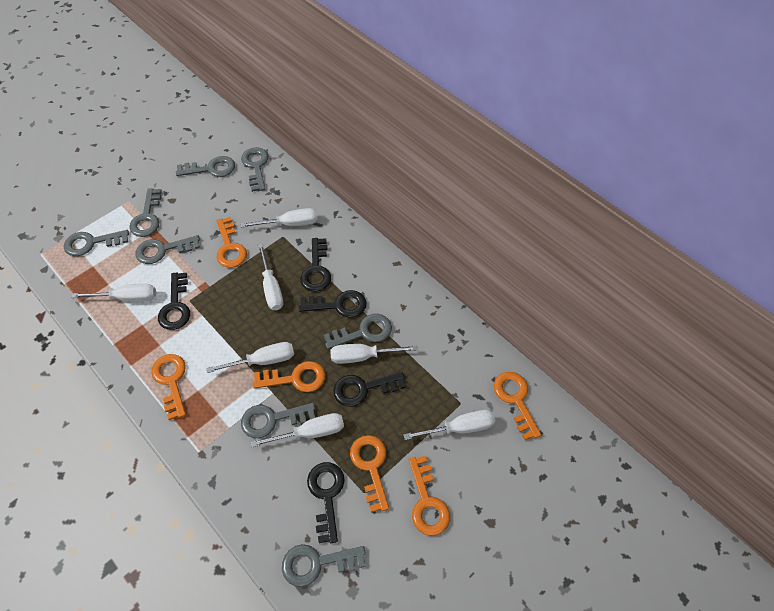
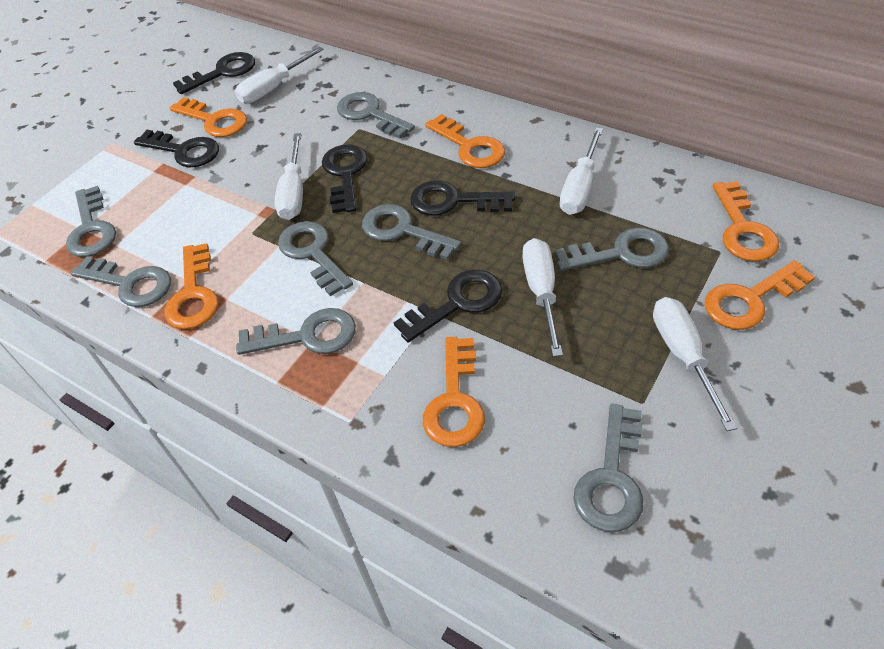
white screwdriver: [71,284,156,302] [206,342,294,373] [241,208,318,227] [251,413,344,447] [258,244,283,310] [330,344,417,364] [404,410,495,440] = 7 -> [235,47,324,103] [274,133,303,220] [523,238,563,357] [560,127,603,215] [653,297,737,431] = 5

